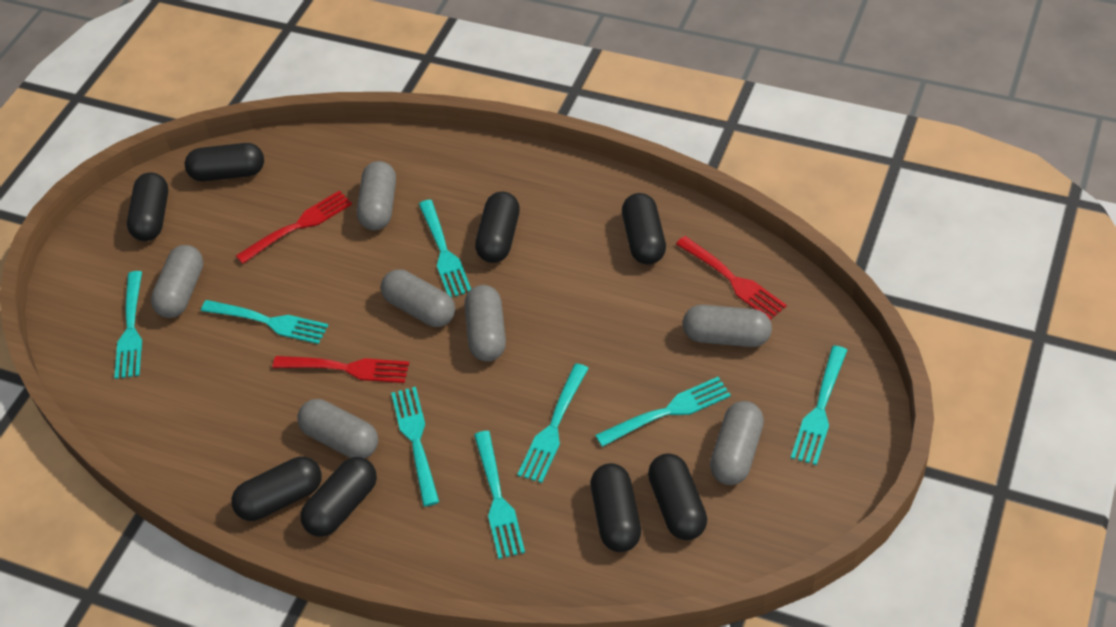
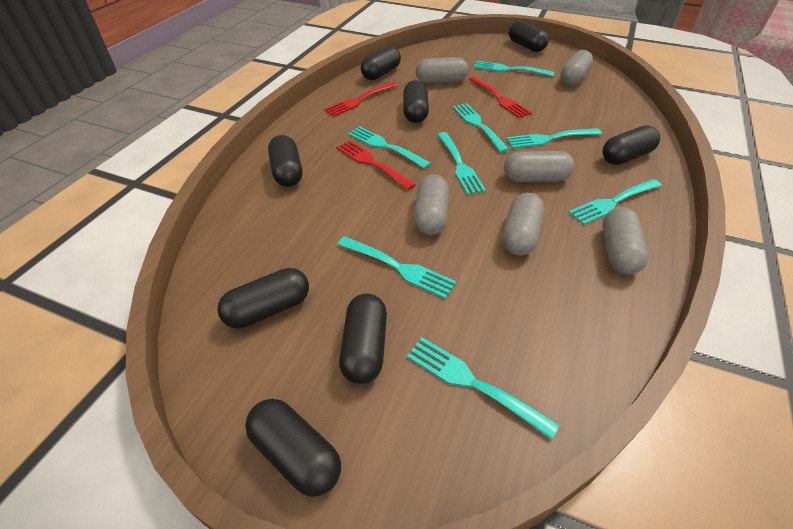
grey capsule: [151,245,203,318] [297,399,378,459] [357,161,396,230] [381,269,455,327] [465,285,506,362] [683,305,772,347] [710,401,764,485] = 7 -> [414,174,449,235] [416,57,468,83] [503,193,544,256] [504,151,575,182] [560,50,593,86] [602,207,649,274] = 6

